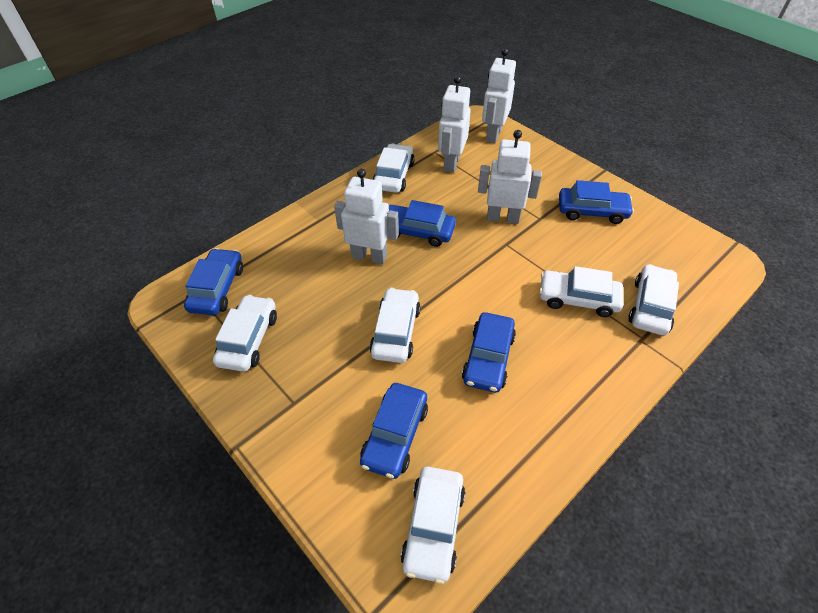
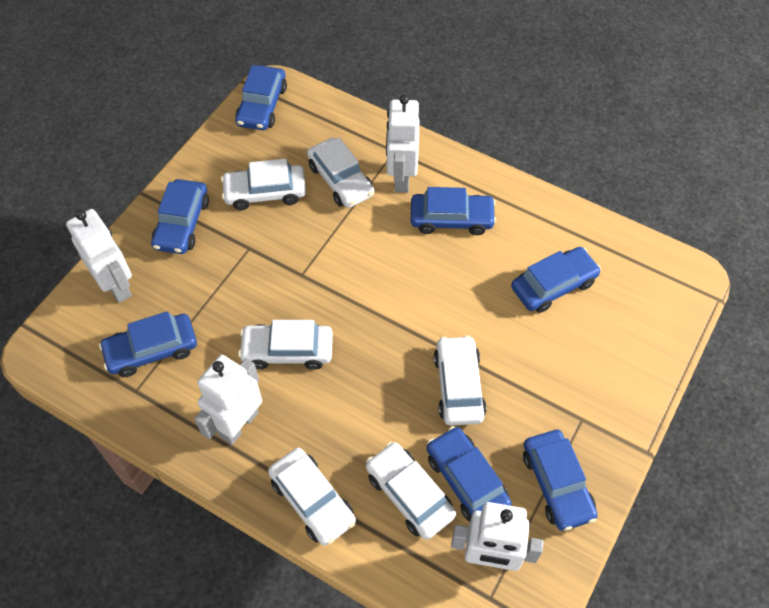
blue car: [184,248,243,315] [360,383,428,479] [389,200,456,247] [462,312,516,393] [559,180,634,224] = 5 -> [99,311,197,377] [151,179,209,254] [235,65,287,130] [411,187,496,235] [427,426,512,522] [511,247,601,313] [523,430,598,531] = 7

